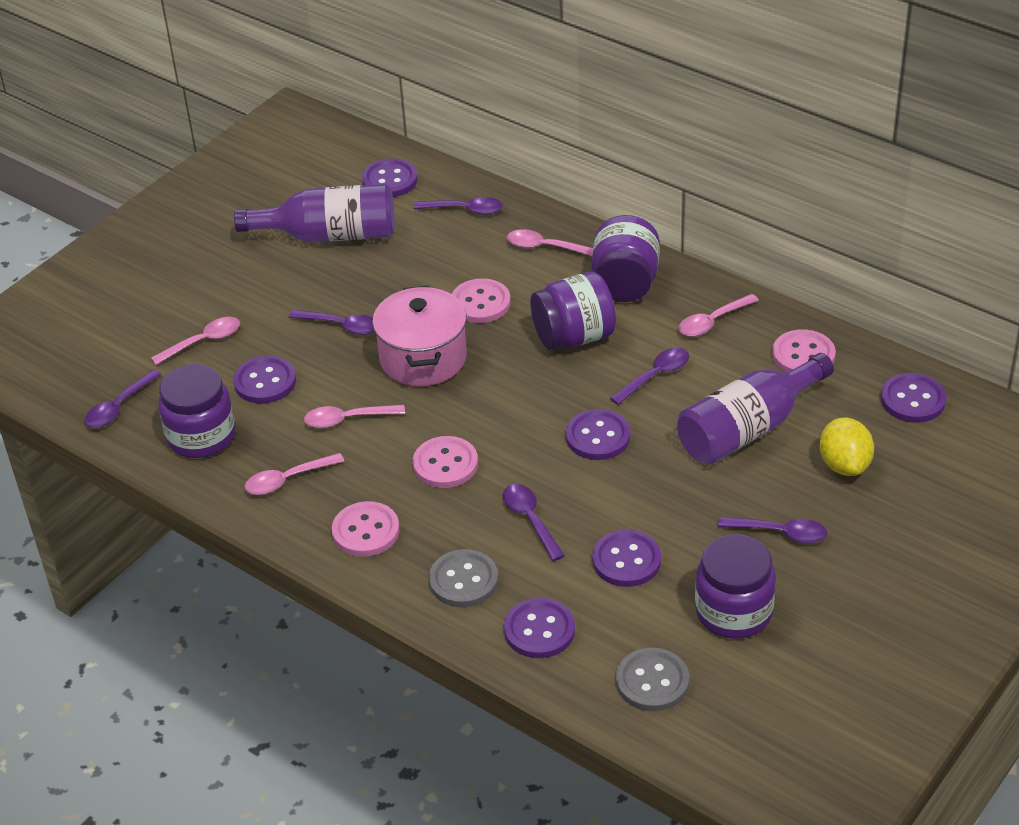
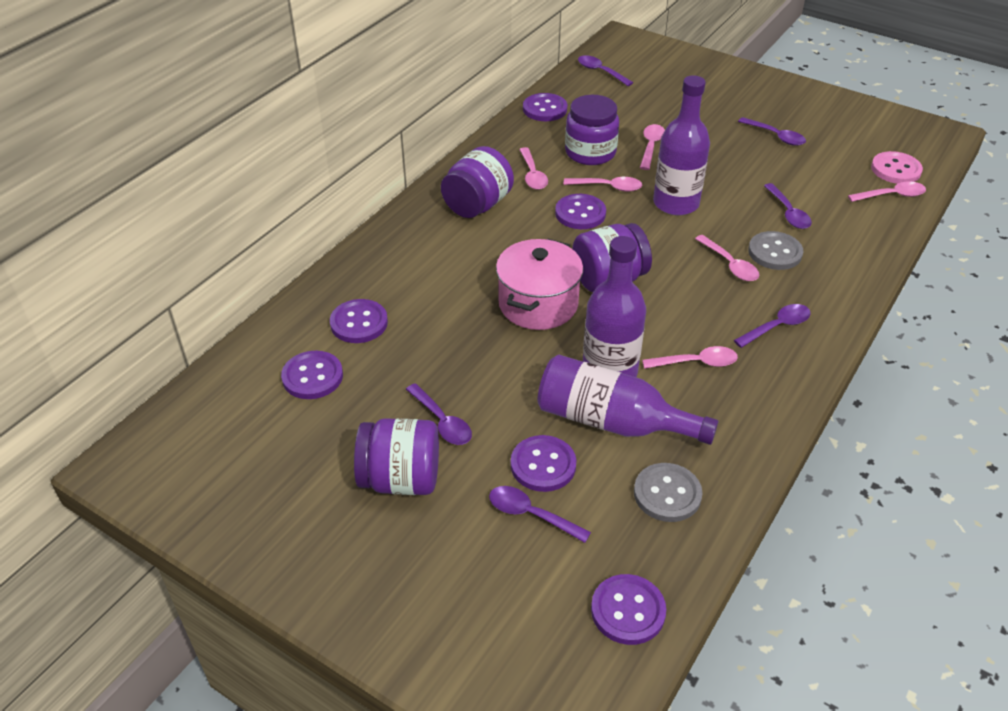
pink button: [332,501,400,557] [413,436,478,488] [452,278,511,323] [772,329,836,372] = 4 -> [871,151,923,184] = 1
pink spoon: [151,317,240,365] [244,453,345,495] [304,405,405,428] [507,229,593,256] [678,294,759,337] = 5 -> [519,147,548,190] [563,177,642,192] [640,124,665,170] [642,346,738,369] [695,235,759,281] [848,181,926,202] = 6
purple bottle: [234,184,395,242] [677,353,834,464] = 2 -> [537,355,718,445] [583,236,646,377] [653,75,710,215] = 3
yellow lemon: [820,418,874,476] = 1 -> none = 0

